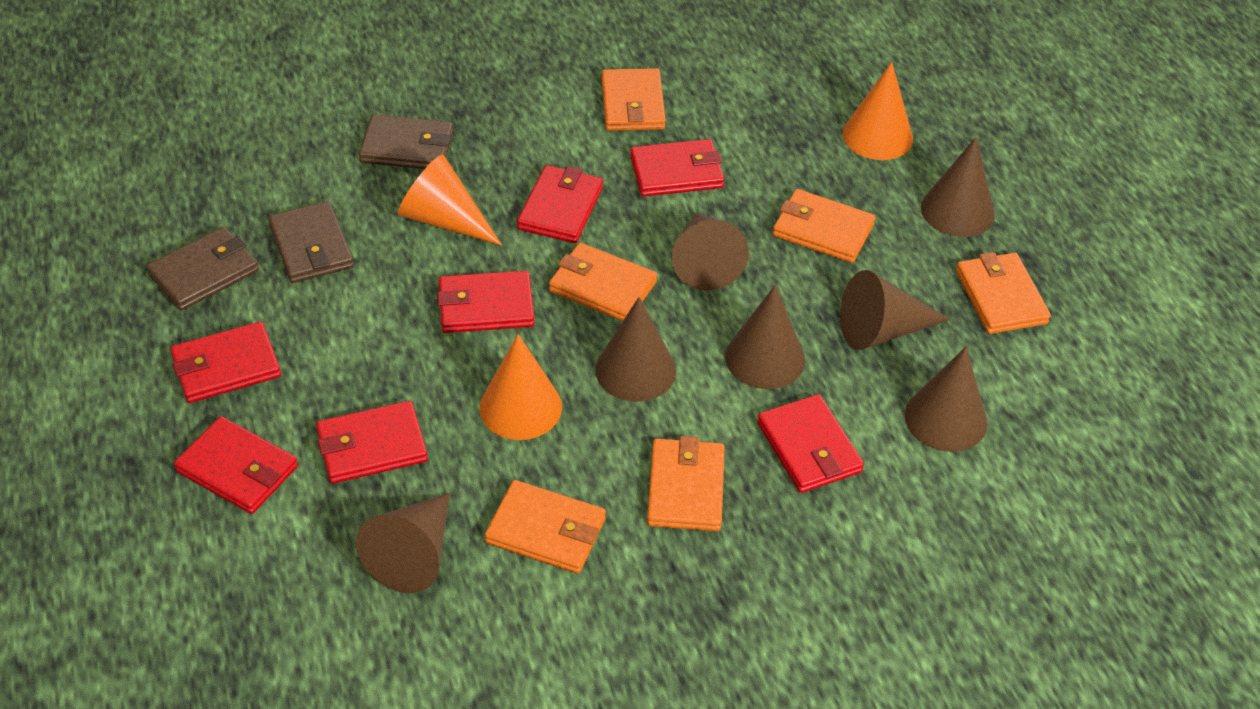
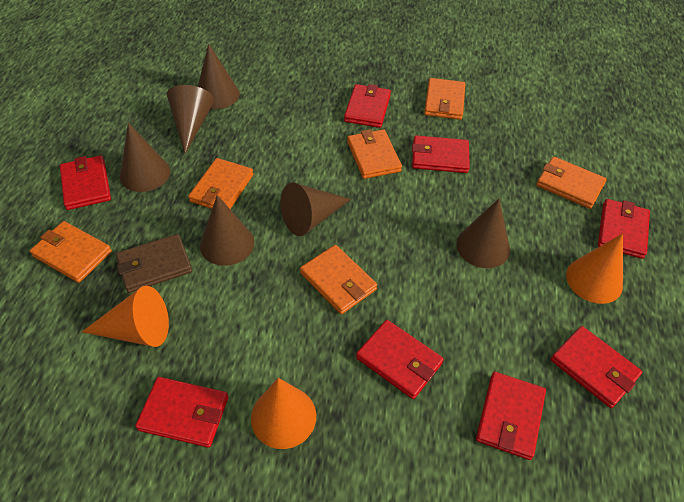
brown cone: [356,493,450,593] [595,297,676,402] [672,213,749,290] [725,285,805,389] [840,270,950,350] [905,347,987,452] [921,137,995,237] = 7 -> [120,123,170,192] [167,85,214,154] [198,44,240,109] [200,195,254,266] [281,183,351,236] [456,199,510,268] = 6
brown wallet: [146,227,259,311] [268,201,354,283] [359,114,453,169] = 3 -> [116,234,192,293] = 1
red wallet: [170,321,281,403] [174,416,298,514] [316,401,428,483] [437,271,534,333] [517,165,603,243] [630,139,724,197] [757,394,864,493] = 7 -> [60,155,111,210] [135,377,229,448] [344,84,391,128] [356,320,444,399] [412,135,470,173] [476,372,546,460] [551,326,642,408] [598,199,650,259] = 8

